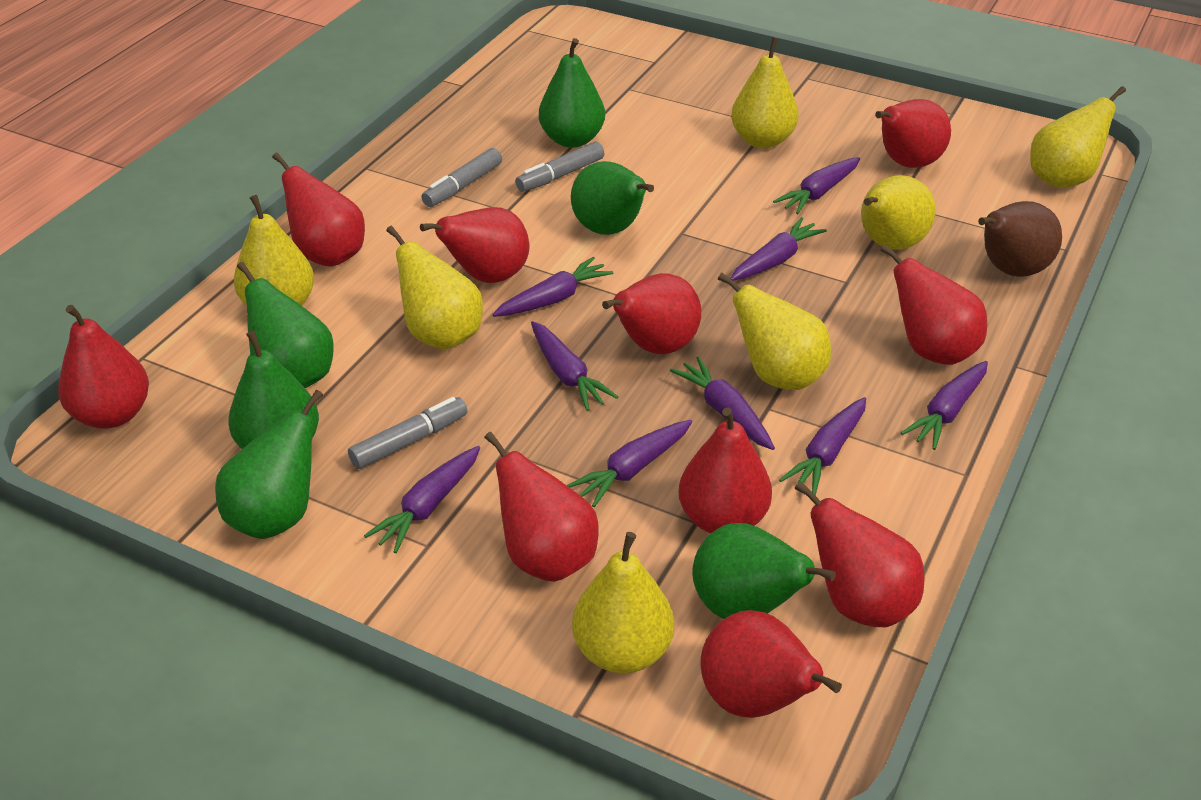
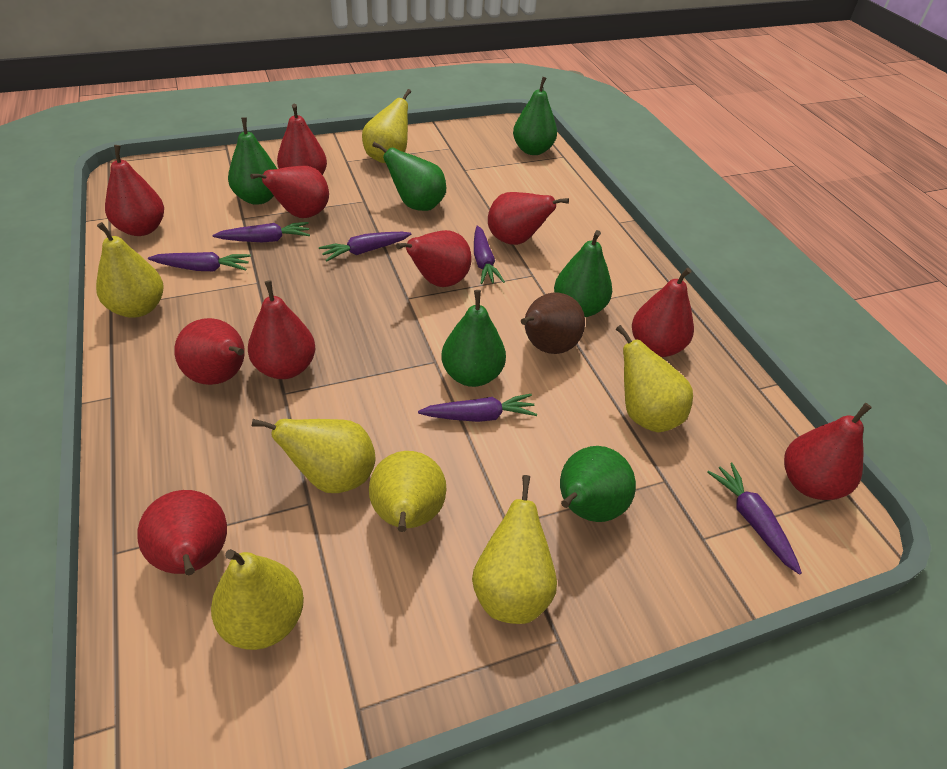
grey marker: [348,397,468,469] [421,148,502,207] [515,142,604,192] = 3 -> none = 0
purple carrot: [364,446,480,553] [492,257,613,317] [531,321,618,411] [567,420,692,507] [670,356,775,450] [730,217,827,281] [773,157,860,214] [779,397,866,495] [901,361,988,450] = 9 -> [148,252,251,271] [213,222,310,242] [319,232,411,261] [418,394,537,422] [474,226,505,284] [707,463,802,575] = 6

